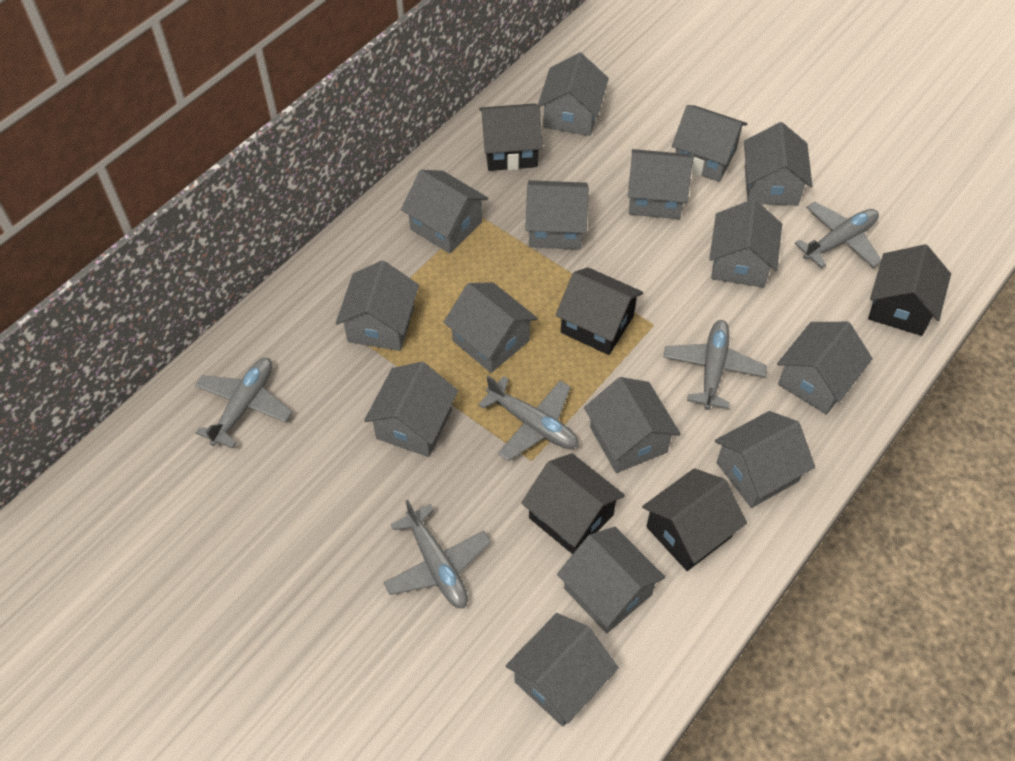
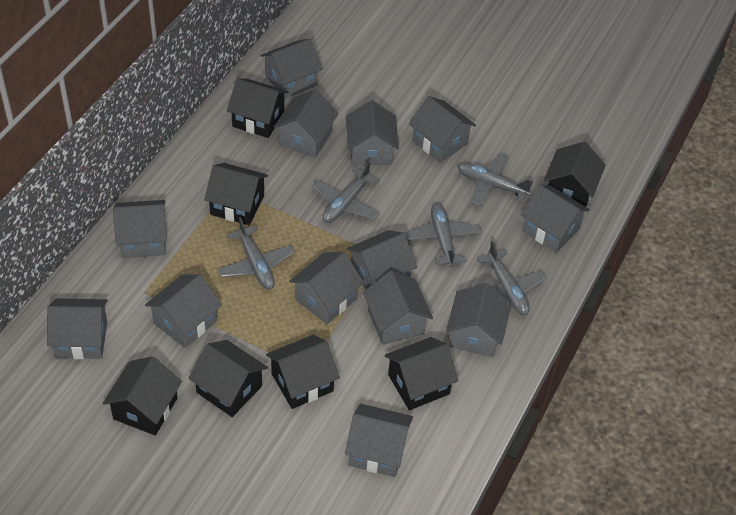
black house: [479,103,543,171] [521,453,625,554] [555,267,643,355] [642,468,747,571] [868,244,951,336] = 5 -> [103,356,182,435] [188,340,268,417] [204,163,268,225] [227,78,289,138] [266,335,340,409] [385,337,459,410] [544,141,606,207] = 7
grey house: [336,260,419,351] [364,362,458,457] [401,170,488,254] [443,282,538,373] [506,613,619,726] [525,180,589,249] [538,52,609,136] [557,527,665,634] [584,377,681,473] [628,149,693,219] [672,105,747,182] [709,199,782,288] [715,411,815,508] [744,122,812,206] [777,322,873,414] = 15 -> [47,299,108,359] [113,200,167,258] [145,274,222,348] [260,38,323,99] [274,90,339,158] [289,252,364,324] [345,403,413,477] [346,100,399,165] [346,230,417,289] [363,270,433,345] [409,96,476,163] [446,283,511,357] [521,184,590,253] = 13

